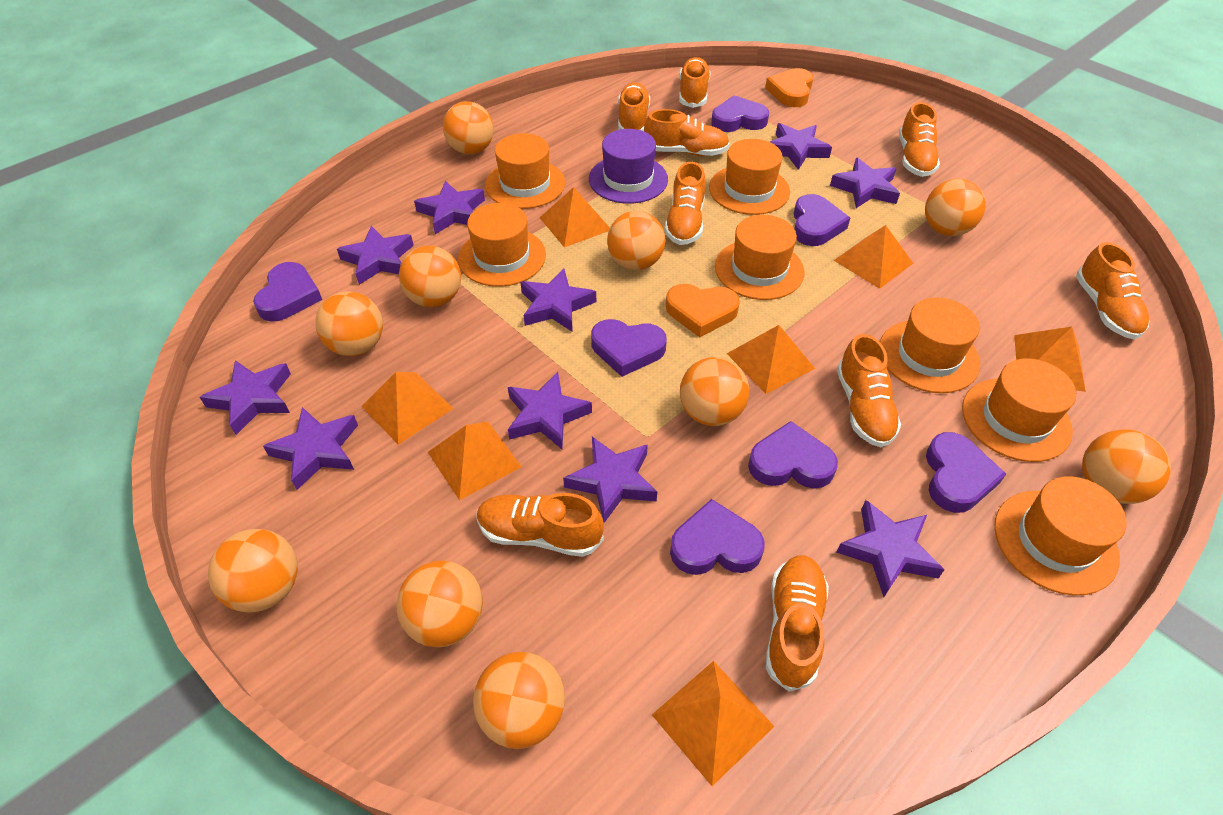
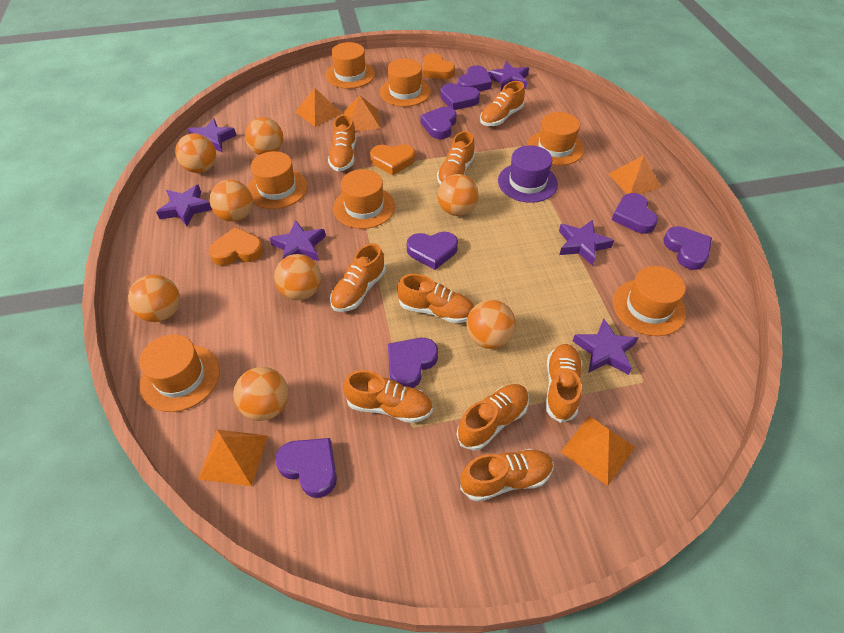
orange ball: [208,529,298,613] [316,291,383,356] [397,560,483,647] [399,246,461,307] [443,101,494,155] [473,652,565,749] [607,211,666,270] [680,357,749,426] [925,179,986,236] [1082,429,1171,504] = 10 -> [128,275,180,322] [175,133,216,173] [210,180,253,222] [233,367,289,421] [245,117,283,155] [274,254,321,300] [438,174,478,216] [466,300,516,349] = 8
orange heart: [666,284,740,337] [765,68,813,107] = 2 -> [209,227,264,265] [370,144,415,175] [423,53,455,79] = 3
orange pyramid: [361,372,454,445] [428,422,521,500] [540,187,610,248] [652,661,775,786] [727,325,815,394] [834,225,913,289] [1014,327,1086,392] = 7 -> [198,429,268,486] [296,88,342,127] [344,95,381,131] [561,416,635,486] [609,155,661,194] = 5
purple heart: [253,262,322,322] [591,319,667,377] [670,499,765,575] [711,95,769,132] [748,421,838,489] [794,194,850,246] [926,432,1006,513] = 7 -> [275,438,337,498] [388,338,438,388] [407,232,458,270] [420,107,457,139] [440,83,480,110] [458,65,492,91] [612,193,658,234] [663,226,712,270] = 8
purple star: [200,360,291,435] [263,407,358,490] [337,226,414,285] [414,181,485,234] [508,372,592,449] [520,269,596,332] [563,437,657,523] [770,123,832,170] [830,158,900,208] [836,500,944,597] = 10 -> [156,185,212,227] [188,119,237,153] [270,220,326,261] [488,62,529,91] [559,220,614,266] [573,318,638,375] = 6

